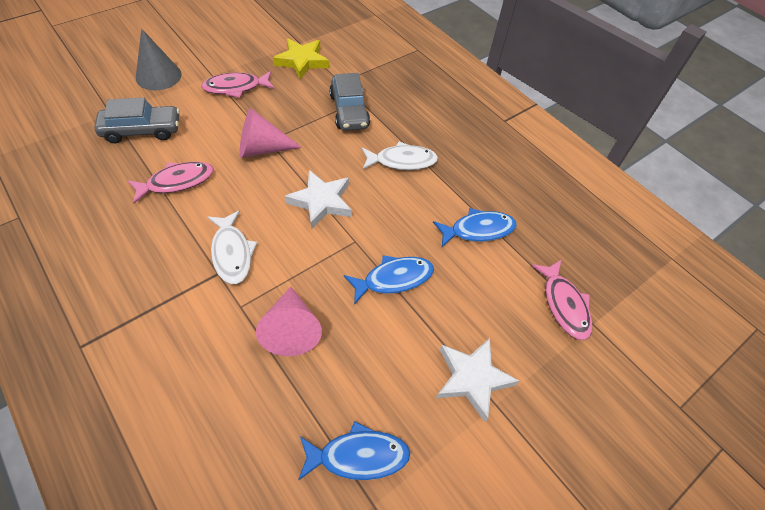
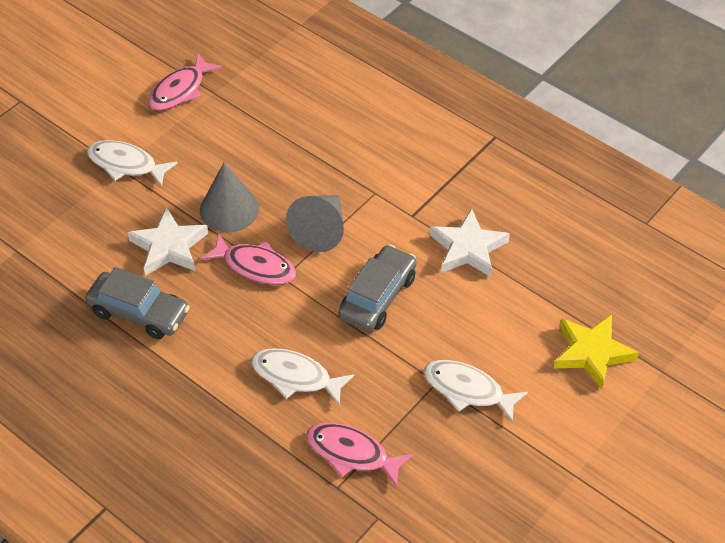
blue fish: [298,421,410,481] [344,255,434,305] [433,208,517,247] = 3 -> none = 0
grey cone: [136,29,181,90] = 1 -> [200,163,259,233] [286,195,344,252] = 2
pink cone: [240,108,302,158] [256,287,322,356] = 2 -> none = 0
white fish: [207,210,257,284] [362,141,438,170] = 2 -> [87,140,178,187] [251,348,354,406] [424,360,528,423] = 3

